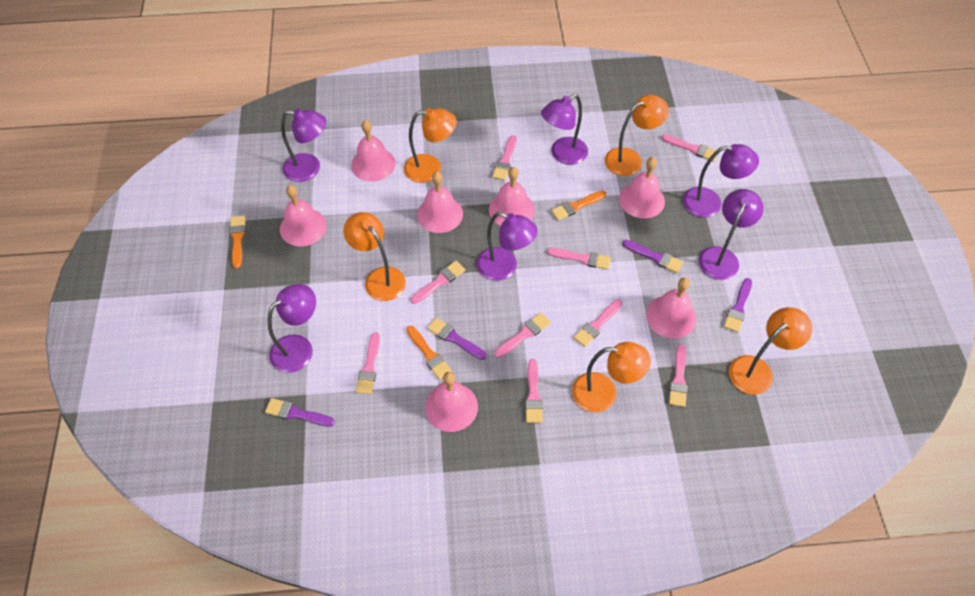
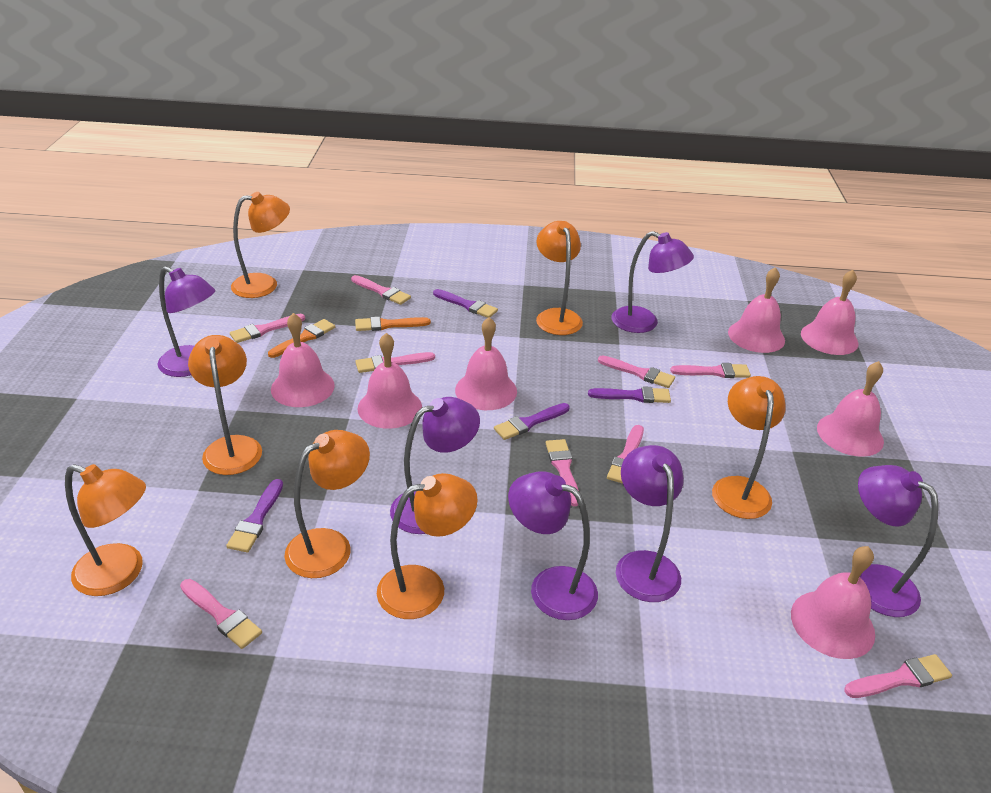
orange brush: [229,216,246,268] [406,326,452,380] [551,190,606,221] = 3 -> [268,319,335,358] [355,317,431,331] = 2
orange lamp: [343,212,406,301] [404,108,457,183] [572,342,651,412] [605,95,669,176] [729,307,812,395] = 5 -> [65,464,146,596] [188,335,262,475] [231,192,290,298] [284,430,370,578] [377,473,478,619] [536,221,583,335] [712,376,785,519] = 7

